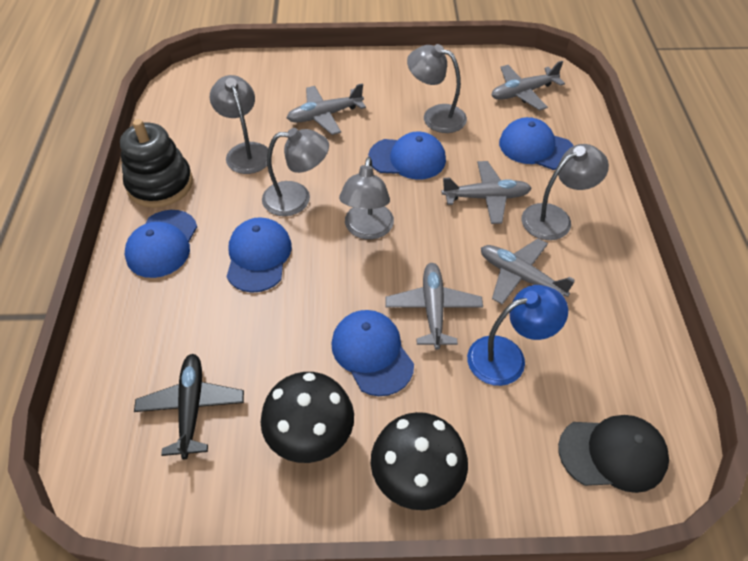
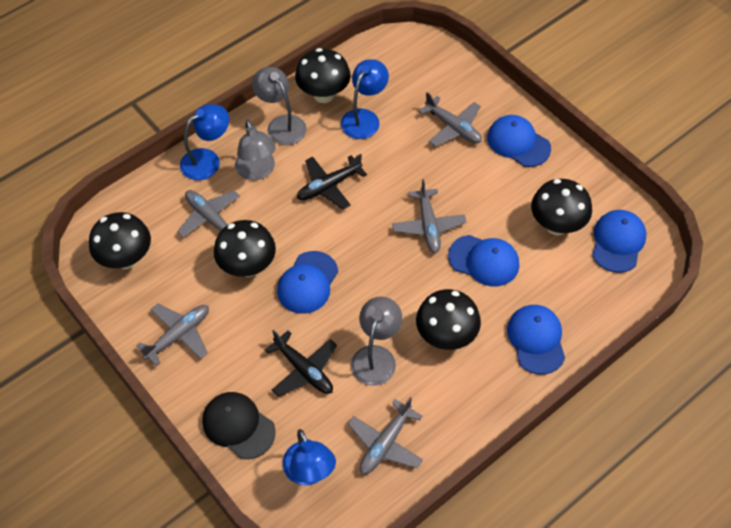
black mushroom: [261,372,354,463] [371,412,468,510] = 2 -> [89,212,151,269] [214,220,276,277] [295,48,351,103] [416,289,481,350] [531,179,592,235] = 5
black plane: [134,354,244,459] = 1 -> [265,330,337,397] [297,154,367,210] = 2
black stacking toy: [120,119,193,208] = 1 -> none = 0
blue lamp: [467,285,568,386] = 1 -> [180,104,229,180] [283,429,336,485] [341,59,389,139] = 3
grey lamp: [210,75,268,174] [262,128,329,216] [339,157,394,239] [407,44,467,133] [522,144,609,240] = 5 -> [235,120,276,180] [252,67,306,145] [351,297,402,386] = 3

